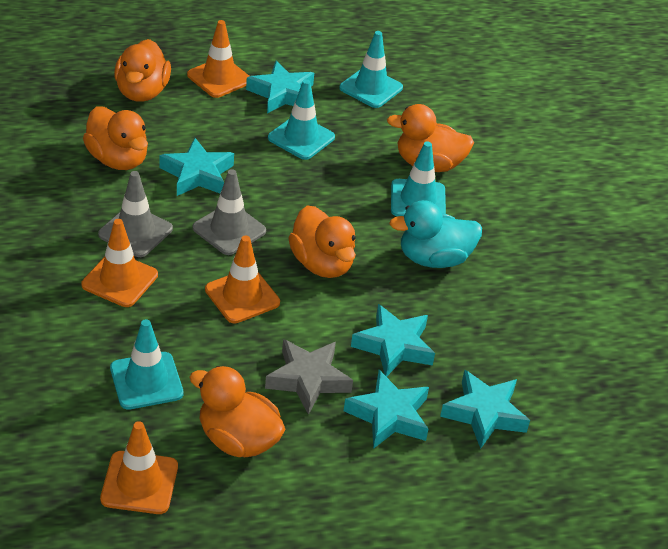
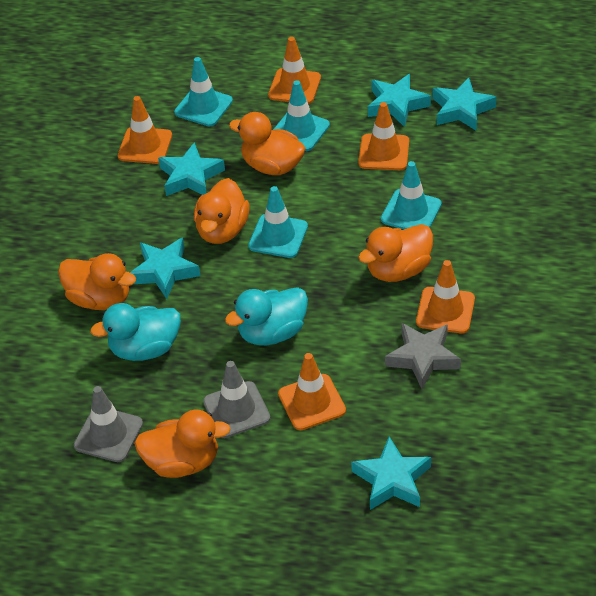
orange traffic cone: [81,219,158,307] [100,421,178,514] [187,20,249,98] [205,235,280,323] = 4 -> [118,96,172,164] [268,37,321,104] [278,353,346,430] [358,102,409,170] [416,260,475,334] = 5
turquoise duck: [389,200,482,268] = 1 -> [90,303,181,361] [225,287,308,345] = 2

